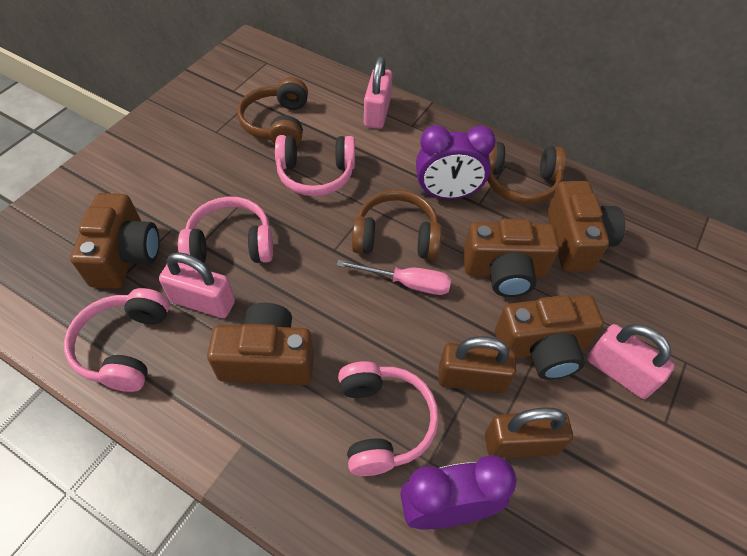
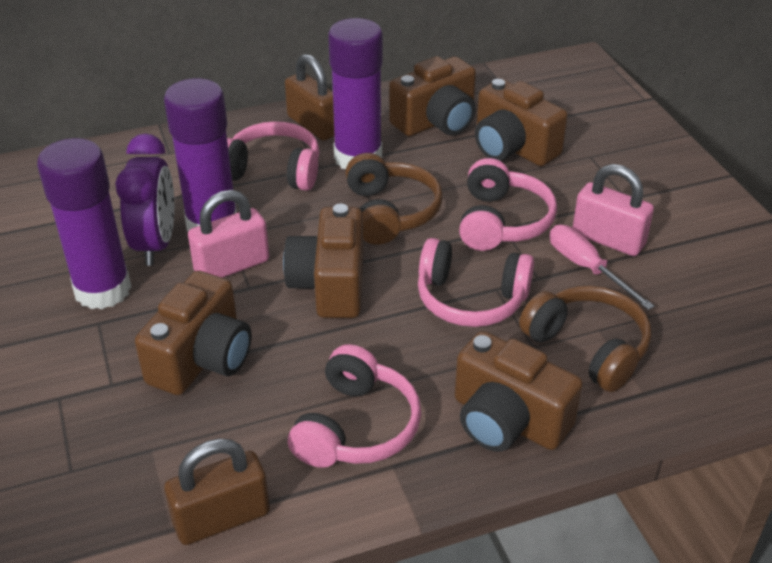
brown headphones: [237,77,308,146] [352,190,442,259] [487,142,566,205] = 3 -> [345,153,443,245] [519,285,651,392] = 2
pink padlock: [159,252,235,318] [364,56,392,129] [587,324,675,399] = 3 -> [188,190,269,278] [572,164,654,256] = 2
purple clock: [400,455,517,530] [416,125,496,199] = 2 -> [115,133,174,266] = 1
purple glue stick: none = 0 -> [37,138,131,309] [164,78,237,232] [328,18,383,169] = 3

